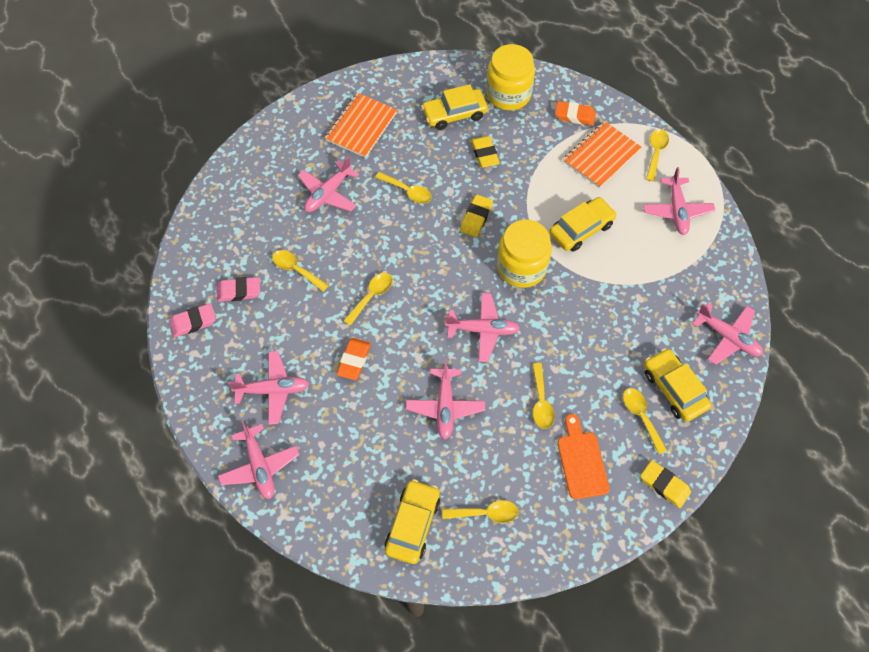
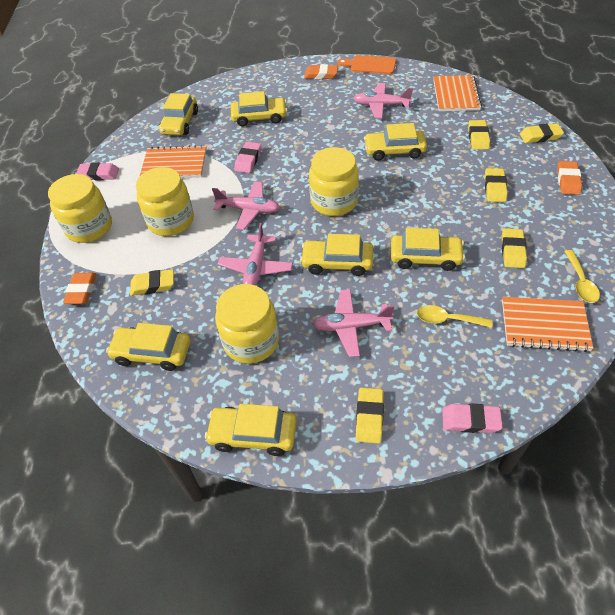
orange eraser: [337,338,371,380] [555,101,596,126] = 2 -> [63,273,97,304] [304,64,338,79] [557,161,582,195] = 3
orange notebook: [325,93,397,158] [563,121,641,188] = 2 -> [140,145,207,178] [433,75,482,111] [502,297,594,352] = 3
pink eraser: [169,303,216,337] [217,277,260,302] = 2 -> [76,162,119,180] [234,142,261,173] [442,403,503,433] = 3
pink plane: [218,421,299,499] [228,351,309,425] [298,156,359,212] [406,359,485,440] [445,293,520,362] [643,167,715,235] [693,303,763,365] = 7 -> [212,181,280,230] [218,223,293,285] [313,289,394,357] [353,83,413,118] = 4
yellow car: [385,479,440,564] [421,84,488,130] [549,197,617,252] [644,348,711,422] = 4 -> [106,323,190,371] [159,93,198,136] [205,404,297,456] [231,91,287,127] [300,234,373,276] [364,123,427,161] [391,228,465,271] = 7
yellow eraser: [460,194,493,237] [471,136,500,168] [641,460,691,508] = 3 -> [130,269,174,296] [356,388,384,444] [468,120,490,150] [485,168,508,202] [502,228,527,268] [520,123,564,143] = 6
yellow jar: [486,44,535,110] [497,219,552,288] = 2 -> [48,174,112,243] [136,167,194,236] [215,284,279,364] [309,147,359,216] = 4
yellow spoon: [272,250,329,292] [344,273,392,326] [375,172,432,203] [442,500,518,523] [532,363,555,429] [623,388,667,454] [646,130,669,181] = 7 -> [417,305,493,328] [564,250,600,303] = 2

